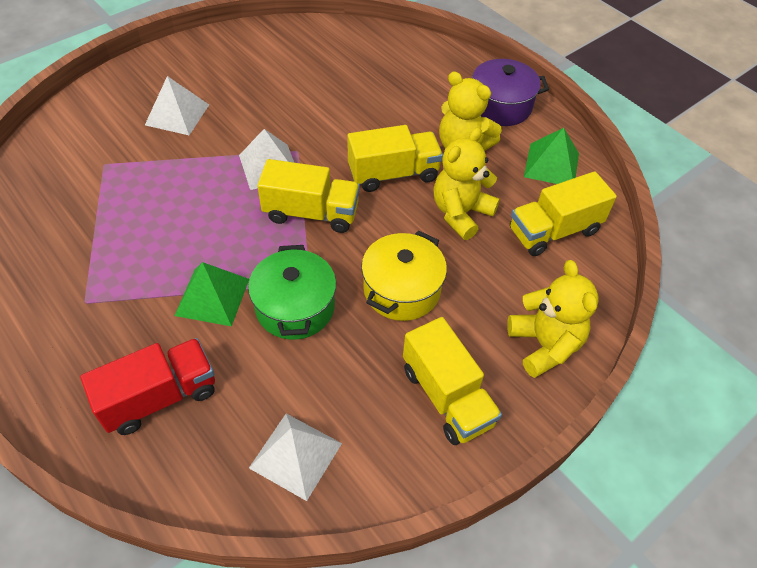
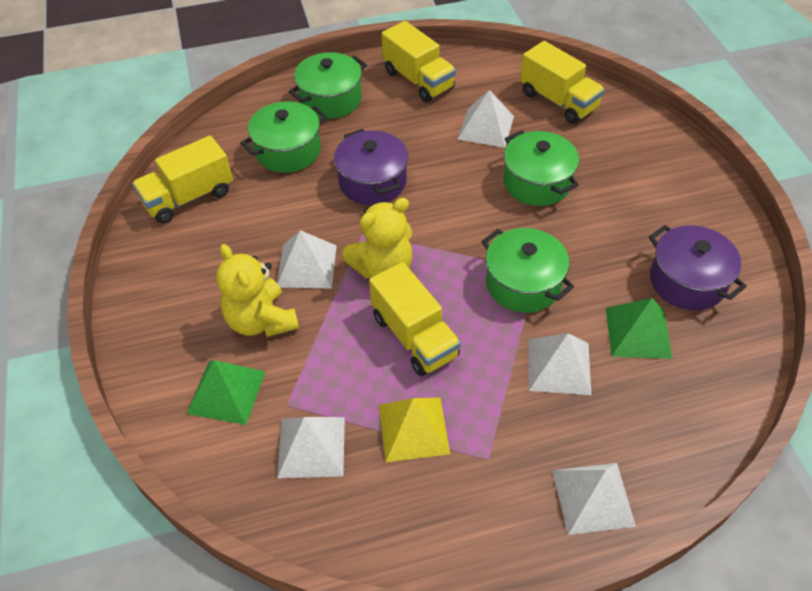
green pot: [248,245,336,340] = 1 -> [241,101,327,173] [289,52,367,119] [481,228,574,313] [503,130,579,206] = 4
purple pot: [472,59,549,126] = 1 -> [334,129,408,205] [649,225,747,310] = 2
red truck: [80,338,215,435] = 1 -> none = 0
white pyramid: [145,76,209,135] [239,129,294,190] [249,414,342,501] = 3 -> [277,230,337,288] [277,417,345,478] [457,90,514,148] [529,333,591,395] [552,463,636,535] = 5
yellow pot: [361,230,447,321] = 1 -> none = 0
yellow pyramid: none = 0 -> [379,397,450,462] = 1
yellow teddy bear: [433,127,500,240] [439,71,502,151] [507,260,598,378] = 3 -> [216,244,299,337] [343,198,413,278] = 2

